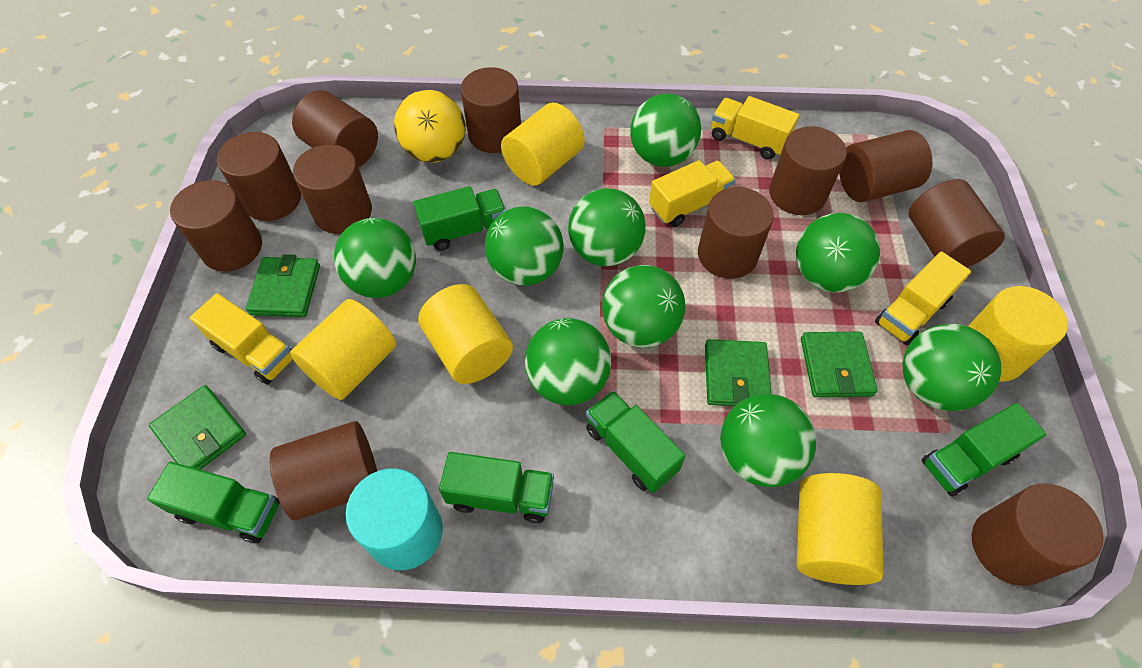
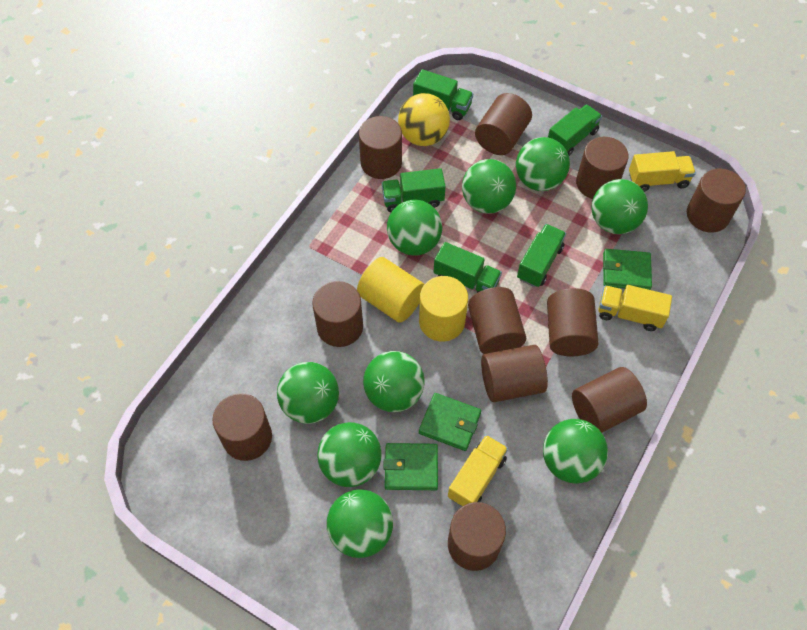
green wallet: [149,385,246,470] [246,254,320,317] [705,339,772,406] [801,331,878,397] = 4 -> [383,443,438,490] [419,393,481,451] [603,249,652,290] = 3
turquoise cylinder: [345,468,443,570] = 1 -> none = 0
yellow cylinder: [290,299,396,400] [418,284,513,384] [501,103,585,186] [797,473,883,585] [968,286,1068,382] = 5 -> [357,257,424,323] [419,276,468,342] = 2
yellow truck: [190,293,293,385] [649,160,736,227] [712,96,799,159] [875,251,971,345] = 4 -> [448,435,508,507] [598,285,672,331] [629,151,696,192] = 3

